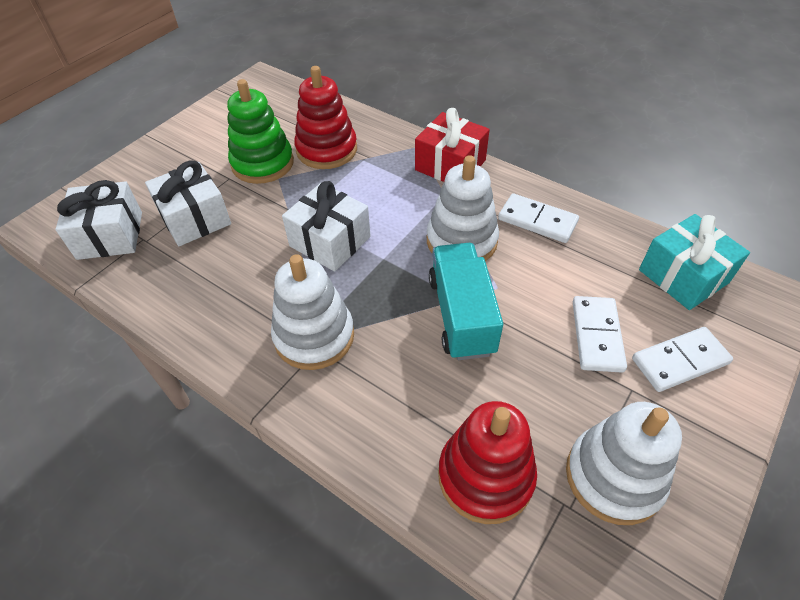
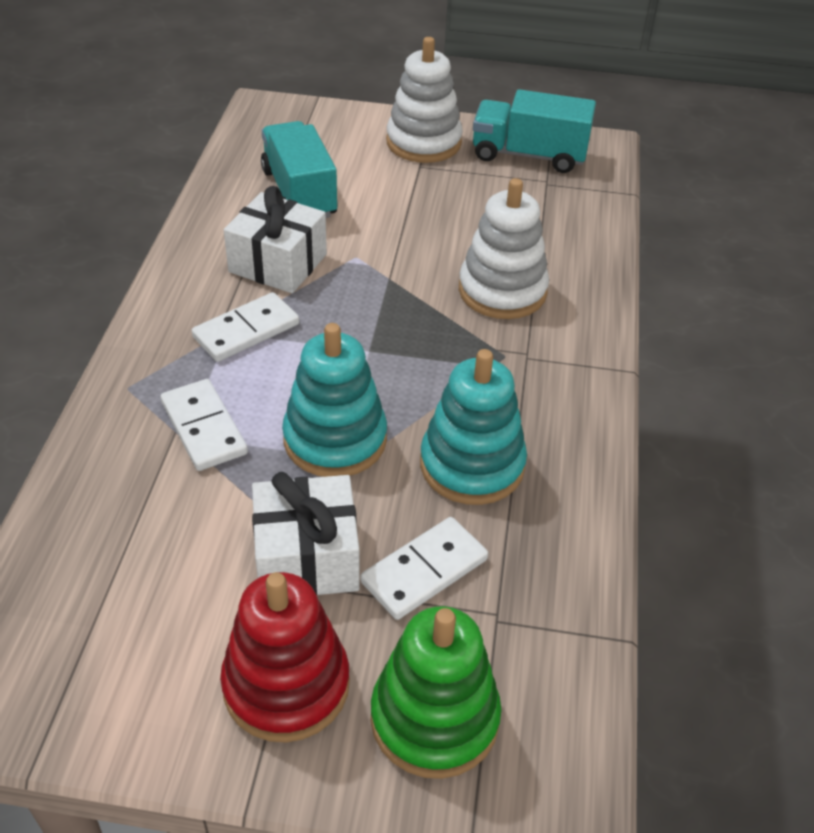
red gift: [415,108,490,182] = 1 -> none = 0
red stacking toy: [294,66,357,169] [438,401,537,524] = 2 -> [220,572,350,743] = 1
turquoise gift: [639,214,750,310] = 1 -> none = 0
turquoise stacking toy: none = 0 -> [282,323,387,477] [420,349,527,505] = 2
turquoise truck: [429,243,503,360] = 1 -> [261,121,338,218] [473,89,596,173] = 2
white gift: [55,180,142,260] [145,160,231,246] [282,181,371,271] = 3 -> [224,186,327,293] [252,472,360,595] = 2
white stacking toy: [271,254,354,370] [427,155,499,261] [566,402,682,525] = 3 -> [386,37,463,163] [459,178,549,319] = 2

